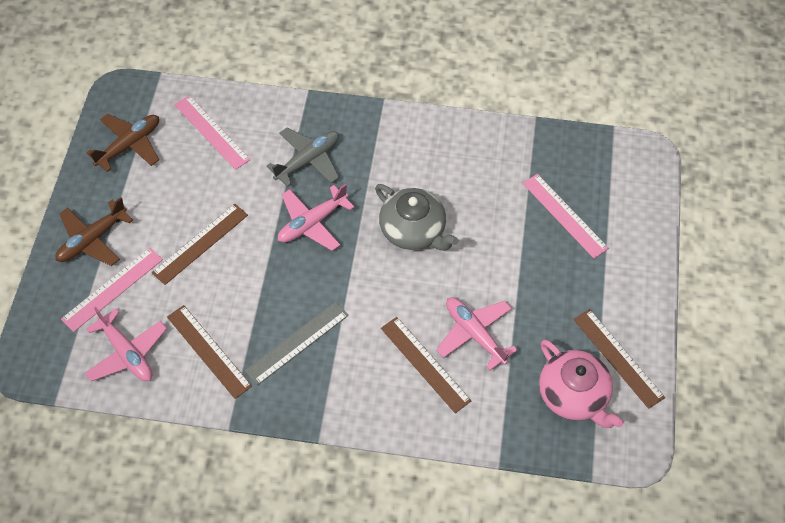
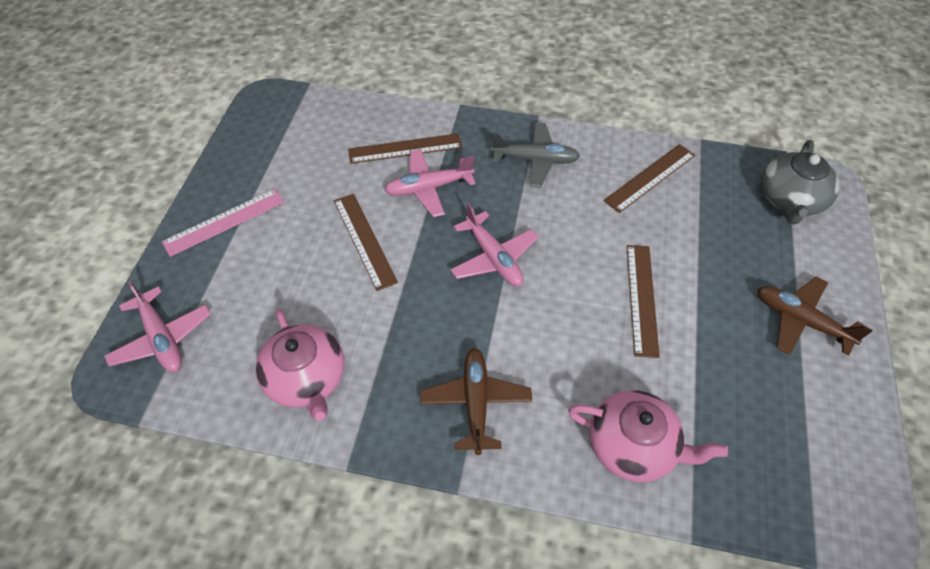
grey ruler: [245,301,349,385] = 1 -> none = 0
pink ruler: [61,248,163,332] [174,95,251,170] [523,174,609,259] = 3 -> [162,189,284,257] = 1
pink teapot: [539,340,623,428] = 1 -> [256,309,344,421] [568,390,728,482] = 2

